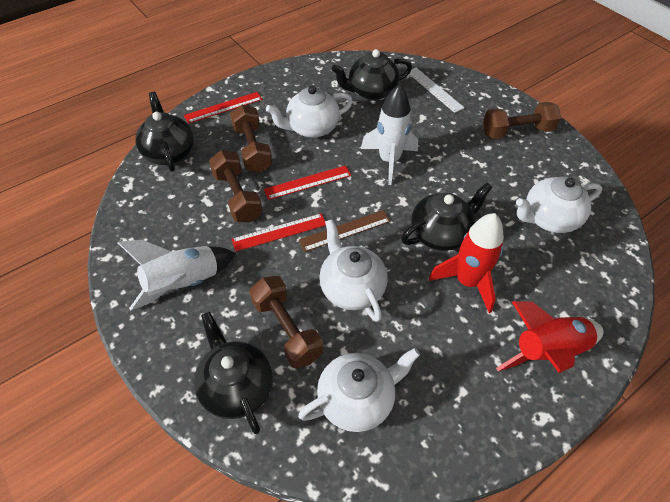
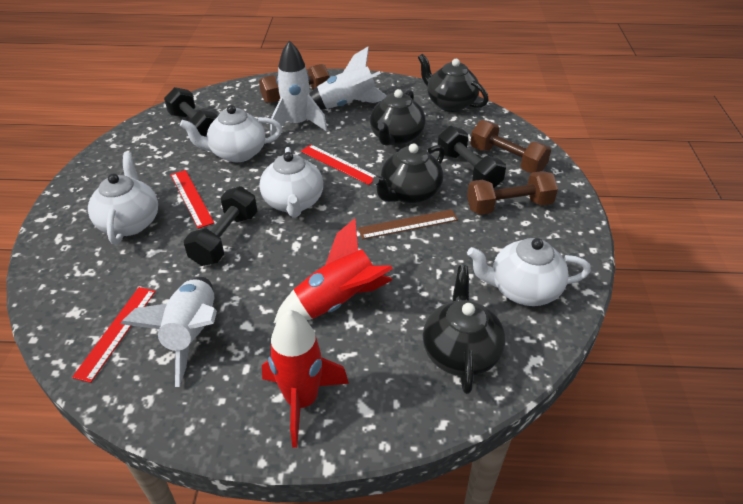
black dumbbell: none = 0 -> [164,87,218,137] [184,186,257,266] [438,126,506,188] = 3
brown dumbbell: [209,150,263,222] [230,105,272,173] [250,276,323,369] [483,102,561,139] = 4 -> [259,64,330,103] [467,171,558,215] [470,120,551,173] = 3
white rocket: [118,240,236,311] [361,85,418,185] = 2 -> [121,277,217,387] [270,41,327,136] [309,47,387,110] = 3
white ruler: [409,68,465,113] = 1 -> none = 0

